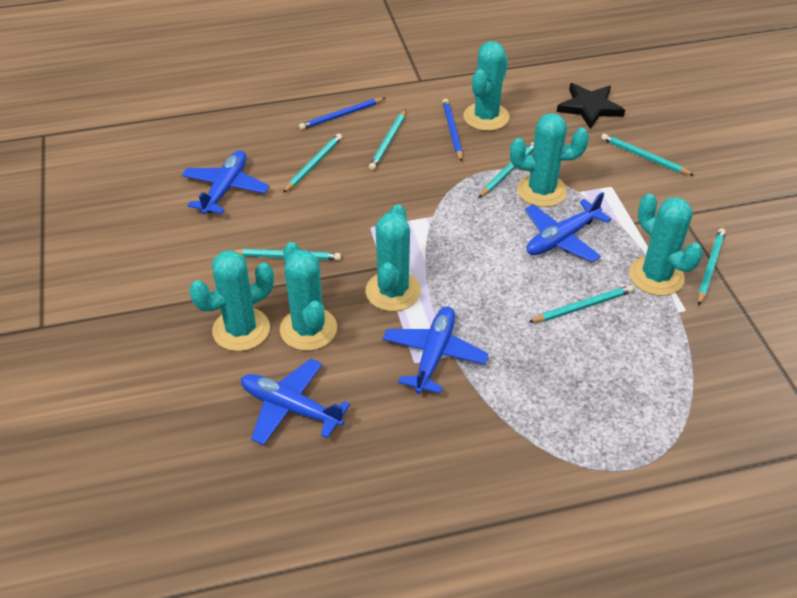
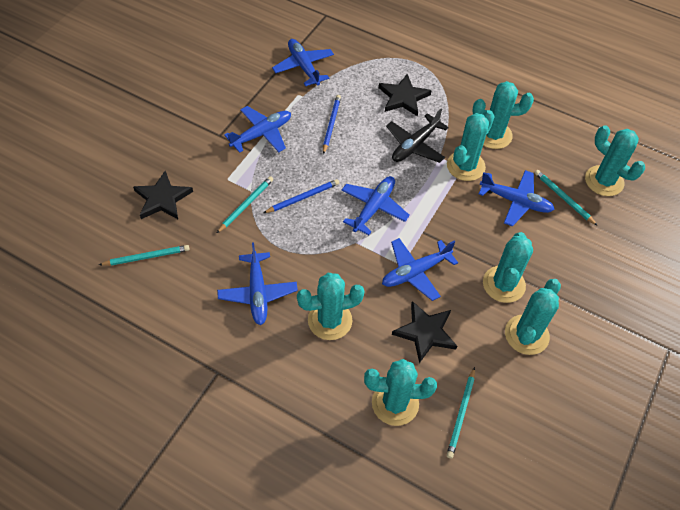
black plane: none = 0 -> [386,109,449,163] = 1
black star: [557,83,625,129] = 1 -> [133,171,193,219] [379,74,432,116] [392,301,457,363] = 3
blue plane: [182,150,269,215] [241,359,350,445] [383,306,489,394] [525,192,611,262] = 4 -> [217,242,298,325] [224,106,291,153] [272,39,334,86] [342,176,410,235] [382,238,458,301] [479,170,555,227] = 6
turquoise cactus: [189,250,274,351] [280,242,337,351] [366,204,421,311] [464,41,510,131] [510,113,589,207] [629,194,703,296] = 6 -> [297,273,365,340] [364,359,437,426] [447,110,495,181] [472,81,534,149] [483,232,533,303] [505,279,561,355] [585,125,645,196] = 7
turquoise pencil: [233,249,341,260] [283,133,342,193] [369,109,406,170] [478,142,534,198] [528,285,634,323] [601,134,694,176] [698,228,726,306] = 7 -> [99,245,190,266] [217,176,273,233] [447,367,475,459] [535,170,598,226] = 4

